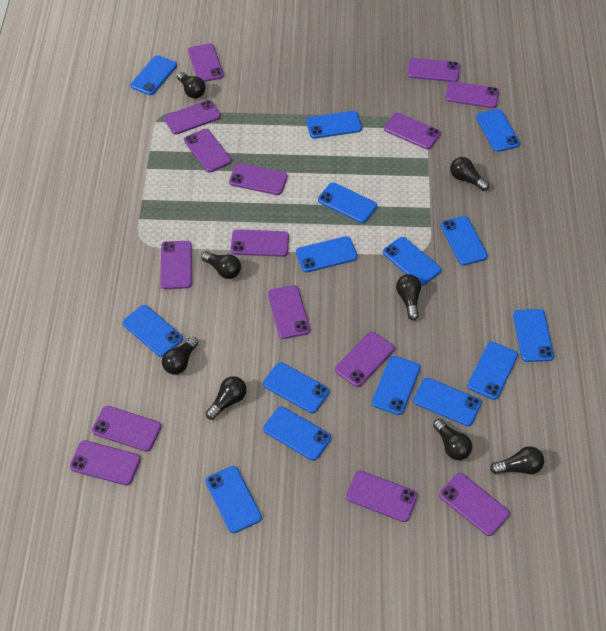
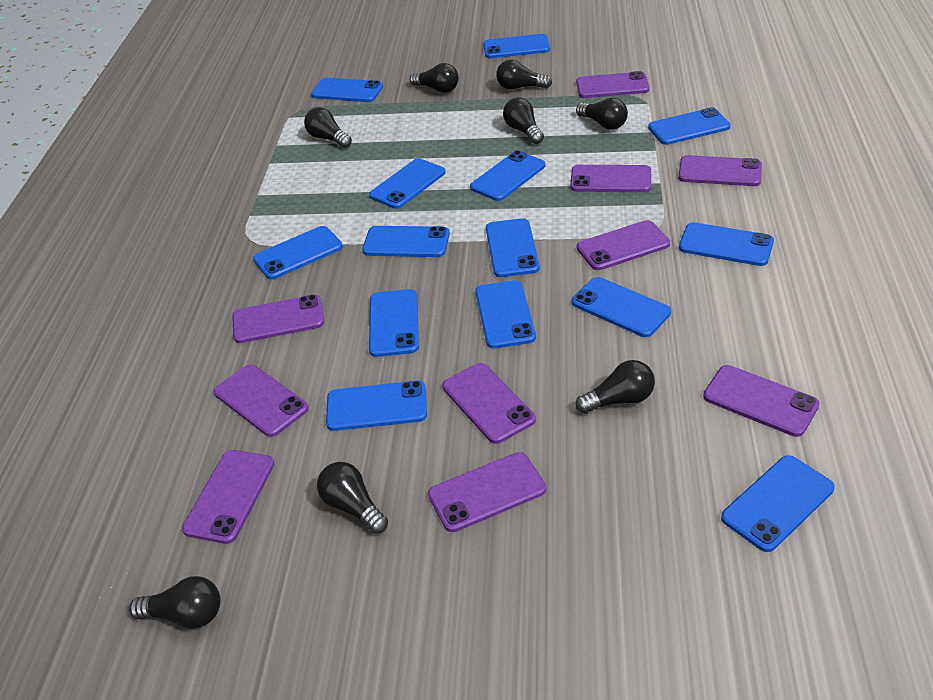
blue phone: [123,305,183,357] [130,55,177,95] [206,466,262,533] [263,362,330,413] [263,407,331,461] [296,236,358,272] [306,111,362,139] [318,182,377,223] [372,356,420,415] [383,237,441,286] [413,378,482,426] [441,216,488,266] [467,342,518,400] [476,109,520,152] [513,309,554,362] = 15 -> [253,226,343,279] [311,78,383,102] [326,381,427,431] [362,226,450,257] [369,158,445,209] [369,289,419,357] [470,151,546,201] [475,280,536,349] [483,34,550,58] [486,218,540,277] [572,277,671,337] [648,107,731,145] [679,222,774,266] [721,455,835,552] = 14
purple phone: [70,440,141,485] [92,406,161,452] [160,241,192,289] [164,100,221,135] [184,129,232,173] [188,43,224,82] [229,163,288,195] [230,229,289,257] [268,285,310,339] [335,332,395,387] [346,471,418,522] [384,113,441,149] [408,58,460,82] [439,473,510,536] [445,81,499,108] = 15 -> [182,450,274,544] [214,364,309,437] [232,295,324,343] [428,452,546,532] [442,363,536,444] [570,165,651,192] [576,71,649,98] [577,220,670,270] [678,155,762,186] [703,365,820,437] = 10

